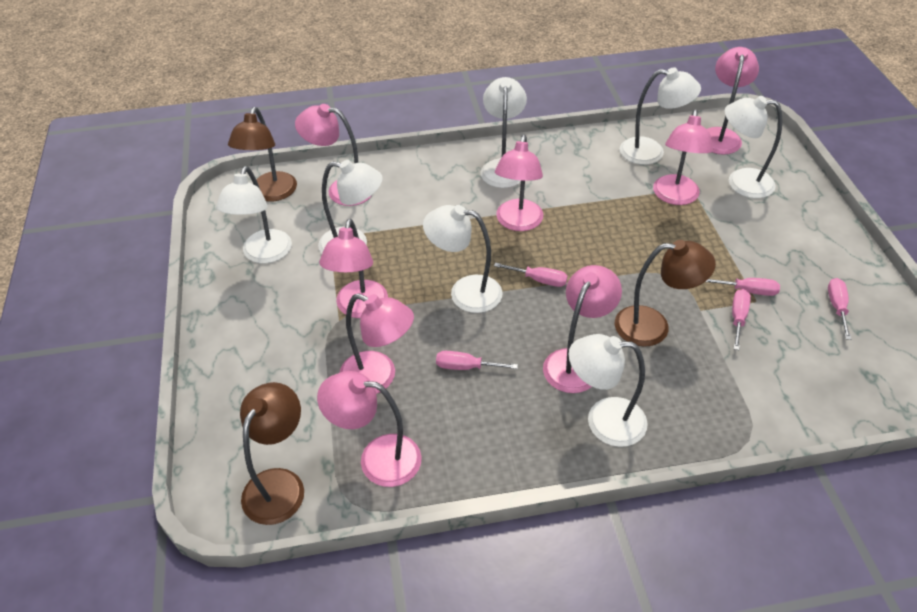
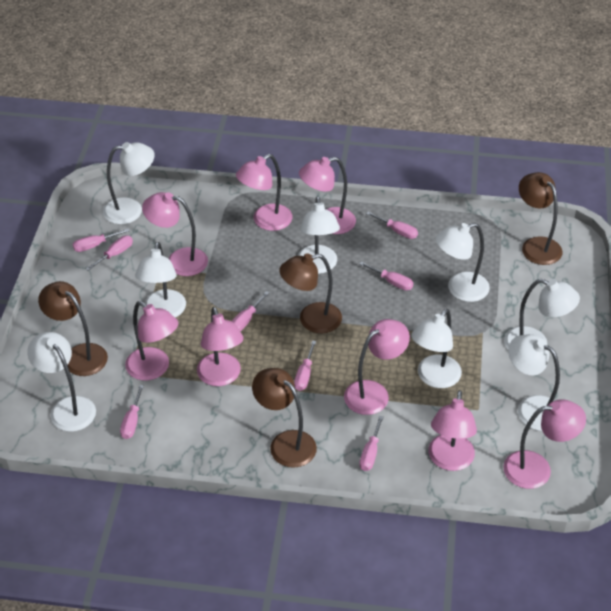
brown lamp: [228,107,297,201] [240,382,304,525] [615,240,716,347] = 3 -> [38,281,108,376] [252,368,317,468] [279,253,342,333] [519,172,562,265] = 4
pink screwdriver: [436,351,518,370] [494,263,568,287] [705,278,780,296] [732,289,751,350] [828,278,851,340] = 5 -> [72,229,129,252] [86,236,133,271] [120,385,144,439] [231,291,269,332] [294,340,316,391] [359,416,383,471] [360,262,413,290] [366,212,418,239] = 8
white lamp: [216,166,292,263] [318,160,383,254] [423,205,502,313] [480,77,527,188] [569,334,648,447] [620,68,701,165] [725,96,782,198] = 7 -> [27,332,96,432] [103,142,155,224] [135,242,186,318] [298,196,340,274] [411,309,462,388] [436,223,490,302] [504,279,580,349] [508,334,560,431] = 8

